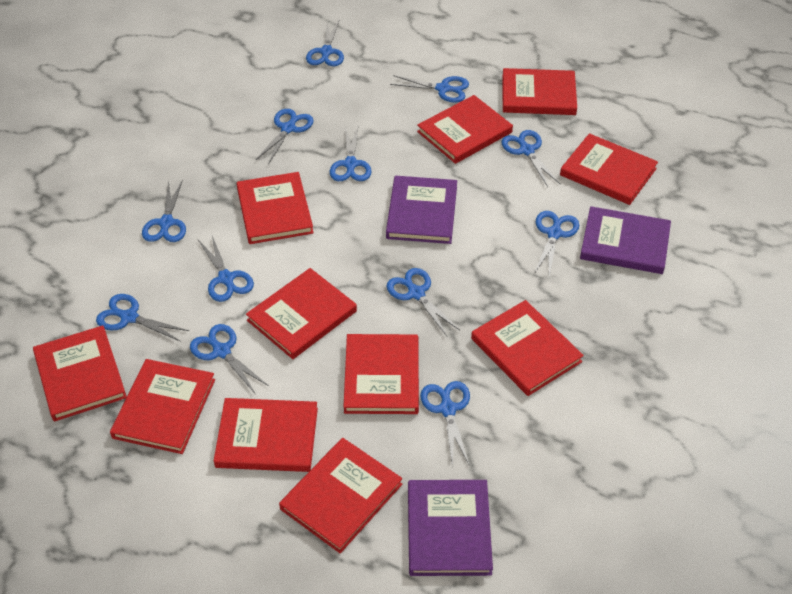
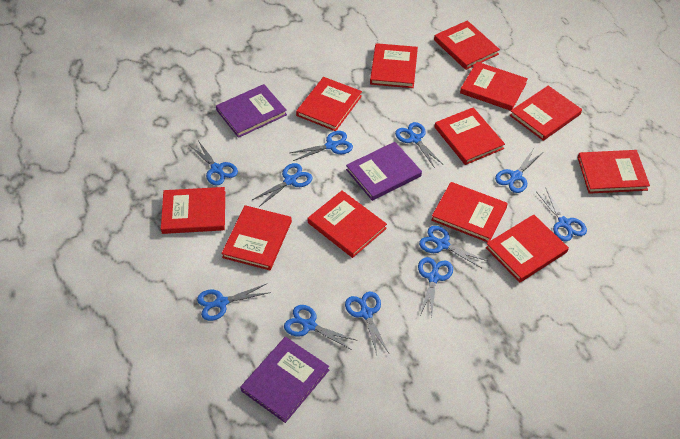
blue scissors: [96,294,189,342] [142,180,186,242] [190,324,269,393] [198,236,254,302] [256,109,313,165] [306,20,344,66] [330,127,371,181] [386,268,460,336] [390,75,469,103] [420,381,470,467] [501,130,560,187] [534,211,579,276] = 12 -> [189,142,238,186] [197,284,271,321] [252,163,313,207] [284,305,357,350] [290,131,353,161] [345,292,389,354] [395,122,444,168] [418,257,453,317] [419,226,487,269] [495,148,543,193] [536,189,587,241] = 11
red book: [33,325,127,422] [110,359,215,454] [214,398,318,472] [237,172,314,244] [246,268,357,359] [279,438,402,553] [343,334,419,414] [417,95,513,164] [471,300,584,396] [502,68,577,115] [560,133,658,205] = 11 -> [161,187,225,234] [221,205,292,270] [296,77,362,131] [308,191,387,258] [370,43,418,88] [431,182,508,242] [434,20,500,70] [435,107,505,165] [460,62,528,111] [486,214,569,282] [510,85,582,141] [577,150,650,194] = 12

